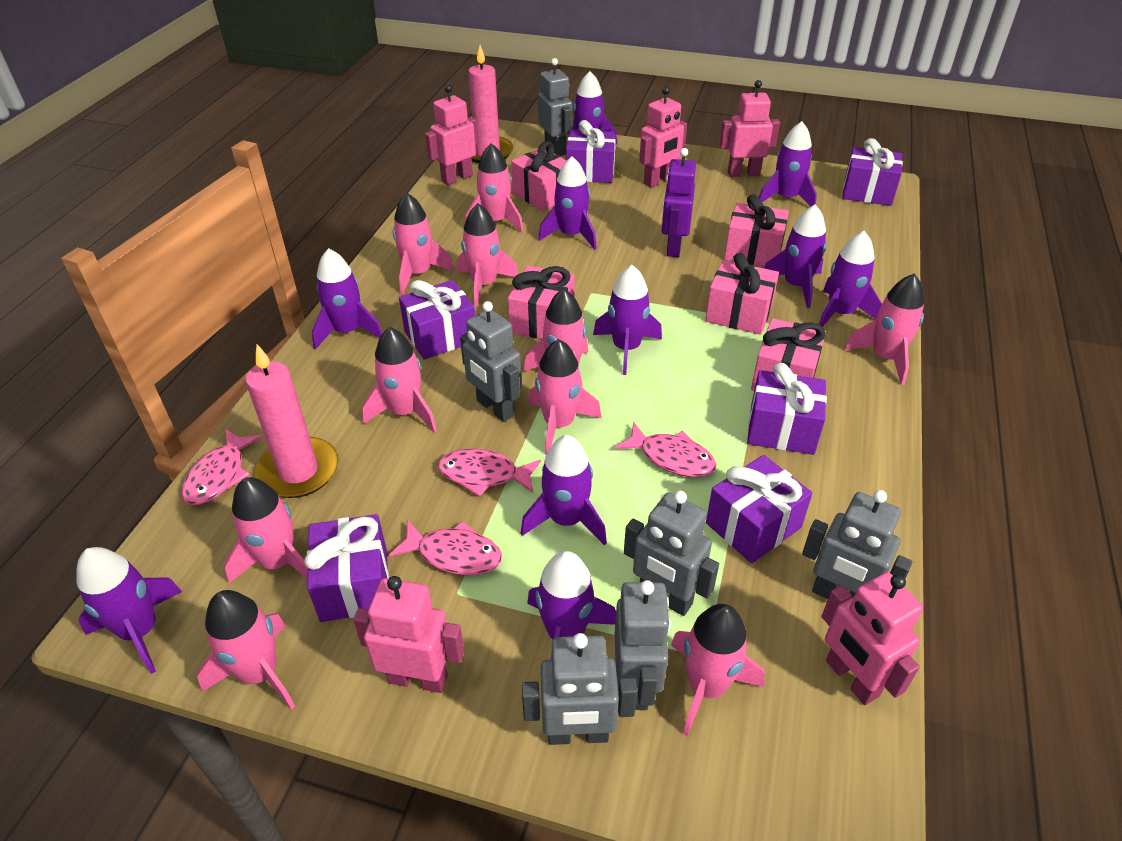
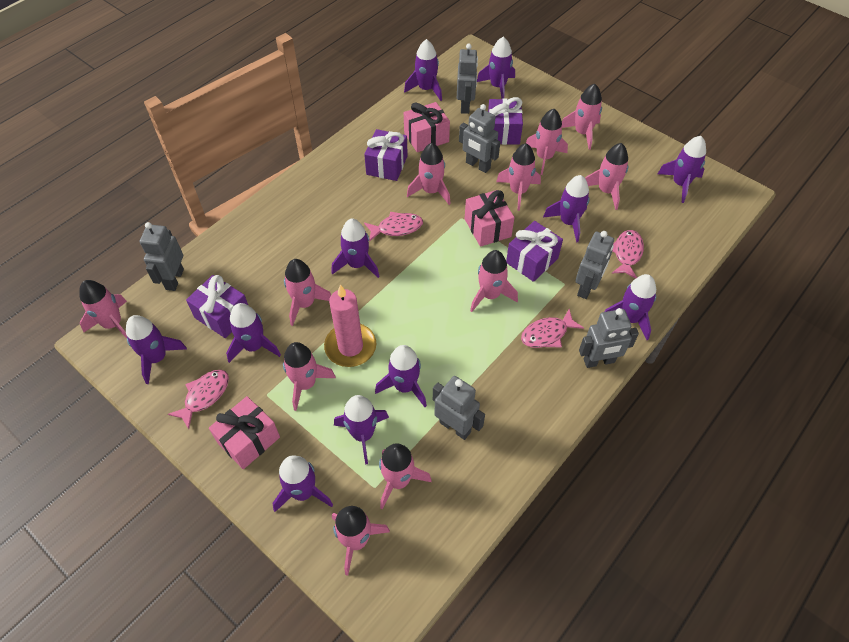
pink candle: [245,344,339,498] [468,45,513,163] = 2 -> [324,285,376,367] = 1
pink gift: [508,266,575,339] [511,141,567,211] [705,253,779,334] [724,194,789,266] [751,318,826,391] = 5 -> [209,396,280,469] [404,102,450,152] [465,190,514,247] = 3
pink robot: [353,576,464,693] [425,85,478,185] [639,87,687,188] [720,80,780,177] [822,572,923,705] = 5 -> none = 0
pink rocket: [197,590,296,710] [224,477,308,583] [362,327,437,432] [393,193,454,294] [458,203,518,307] [465,143,523,233] [523,289,588,388] [529,339,601,455] [671,604,765,736] [844,274,924,385] = 10 -> [79,280,127,339] [283,342,336,411] [284,259,331,326] [332,506,390,576] [379,443,432,510] [407,143,451,205] [470,250,518,312] [496,143,541,211] [526,109,568,175] [562,84,602,150] [585,143,629,210] = 11
purple gift: [304,514,389,622] [399,280,475,359] [566,120,616,183] [706,455,812,563] [747,363,827,455] [843,138,903,206] = 6 -> [186,275,248,338] [364,129,408,181] [488,97,523,145] [506,221,563,282] = 4
purple robot: [662,148,696,257] = 1 -> none = 0
purple rocket: [76,547,182,674] [312,248,382,350] [521,435,607,545] [527,551,616,660] [538,156,597,250] [573,71,618,145] [593,265,662,375] [759,121,817,207] [764,205,827,308] [819,231,882,327] = 10 -> [126,315,187,384] [226,303,281,363] [273,455,333,512] [332,219,380,278] [334,395,389,464] [375,345,427,407] [404,39,442,101] [477,37,515,99] [543,175,590,242] [605,274,656,340] [658,136,706,203] = 11

